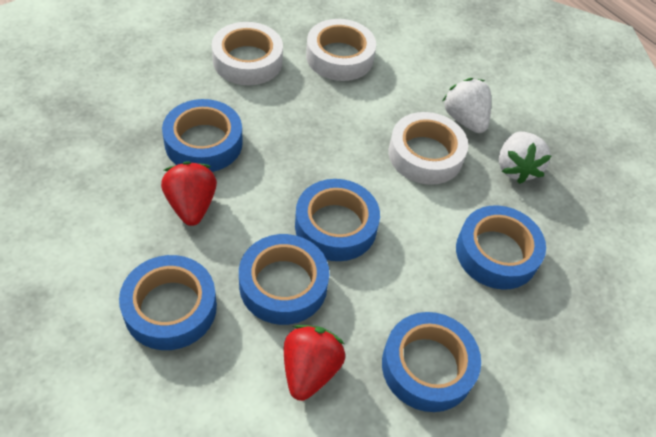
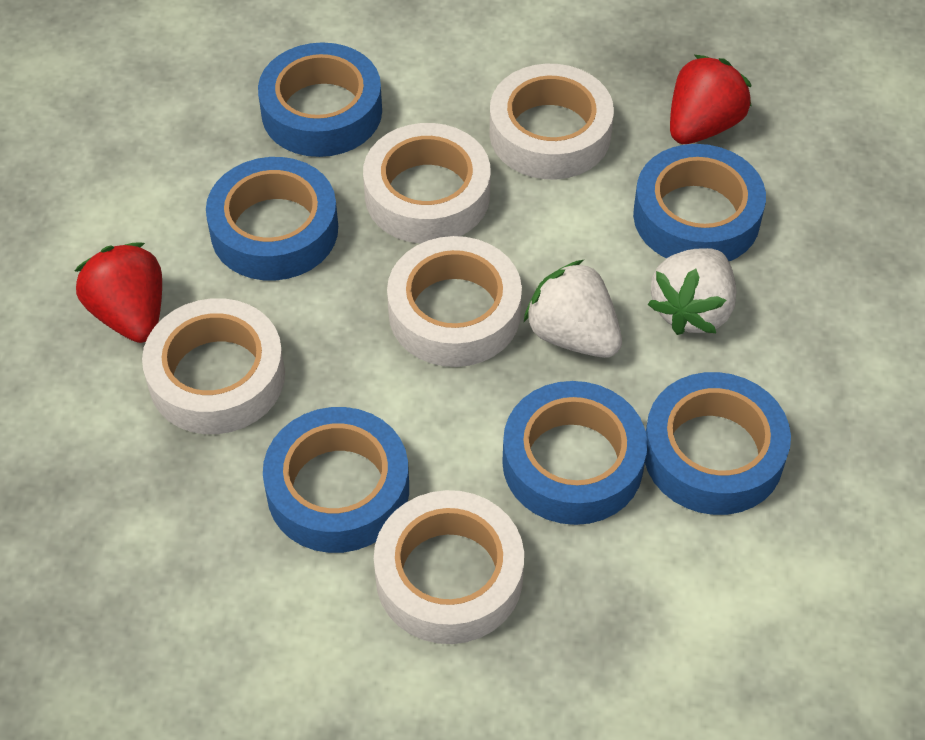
white tape: [212,22,283,85] [306,19,376,81] [388,112,468,185] = 3 -> [142,298,285,434] [363,123,491,244] [374,490,524,644] [387,236,522,367] [489,64,614,179] = 5

